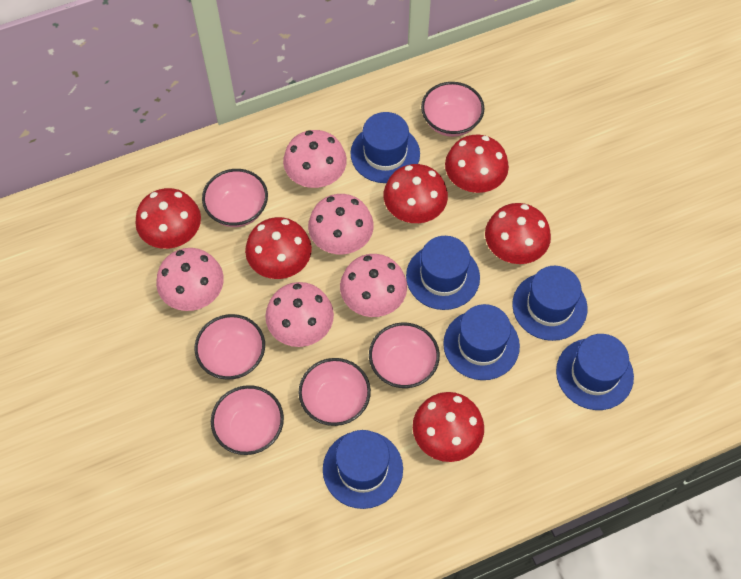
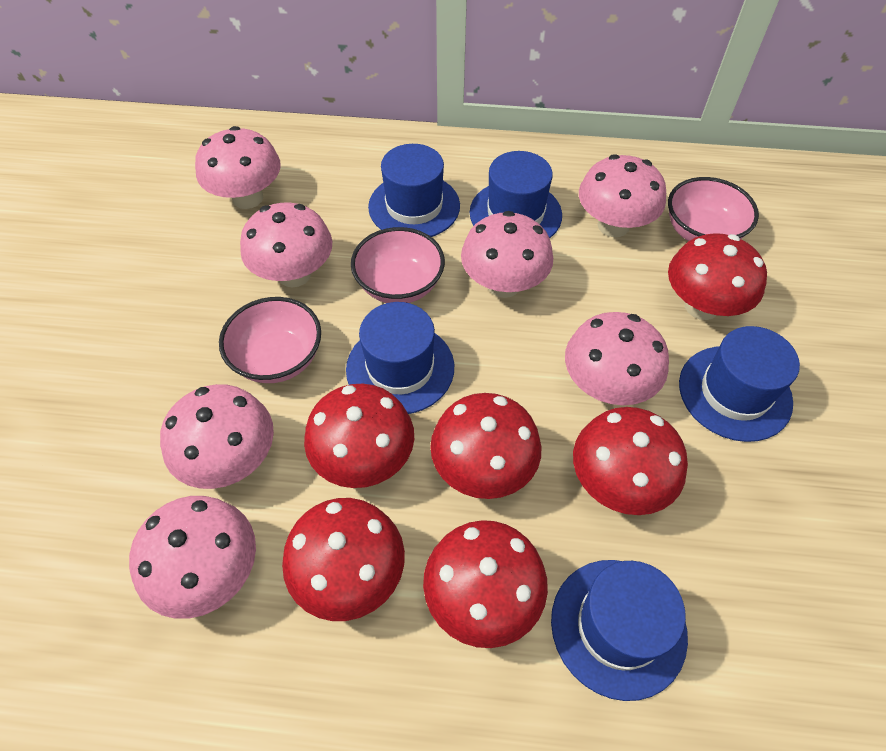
blue hat: [323,430,403,509] [350,112,420,183] [406,236,480,310] [443,304,520,380] [512,266,588,341] [556,334,634,410] = 6 -> [346,302,454,414] [368,144,460,237] [470,151,562,238] [551,560,688,701] [679,326,800,442] = 5
pink bowl: [195,314,265,380] [202,169,268,227] [211,385,284,455] [299,358,371,426] [369,322,440,388] [421,82,484,137] = 6 -> [219,297,321,383] [351,227,445,303] [668,177,759,241] = 3
pink mushroom: [156,248,224,311] [265,282,334,347] [283,130,347,188] [308,194,374,254] [340,254,407,317] = 5 -> [129,496,256,619] [160,384,274,489] [195,126,281,209] [240,202,332,287] [461,211,553,298] [565,312,669,405] [579,154,666,237] = 7

